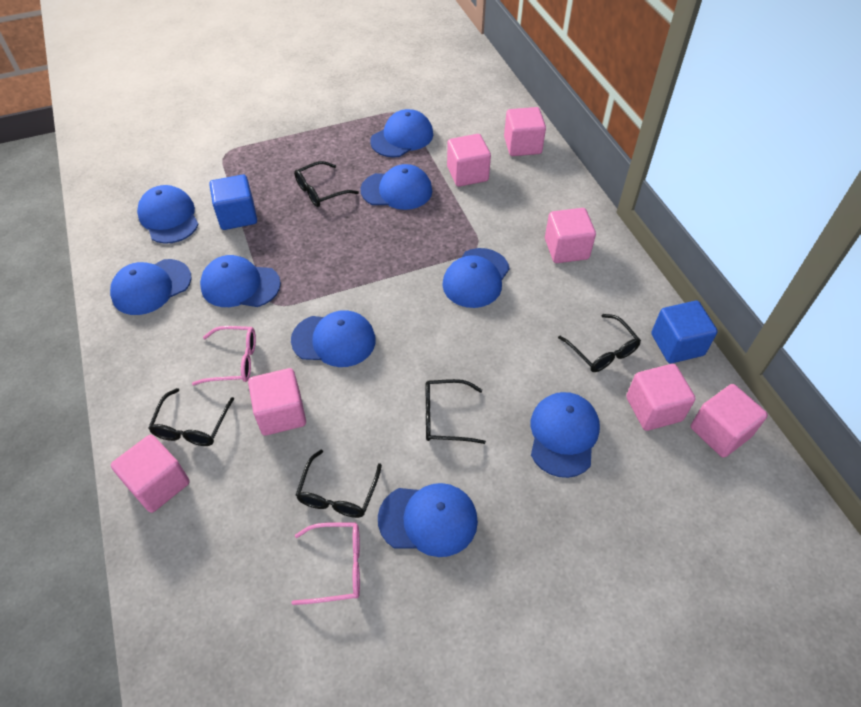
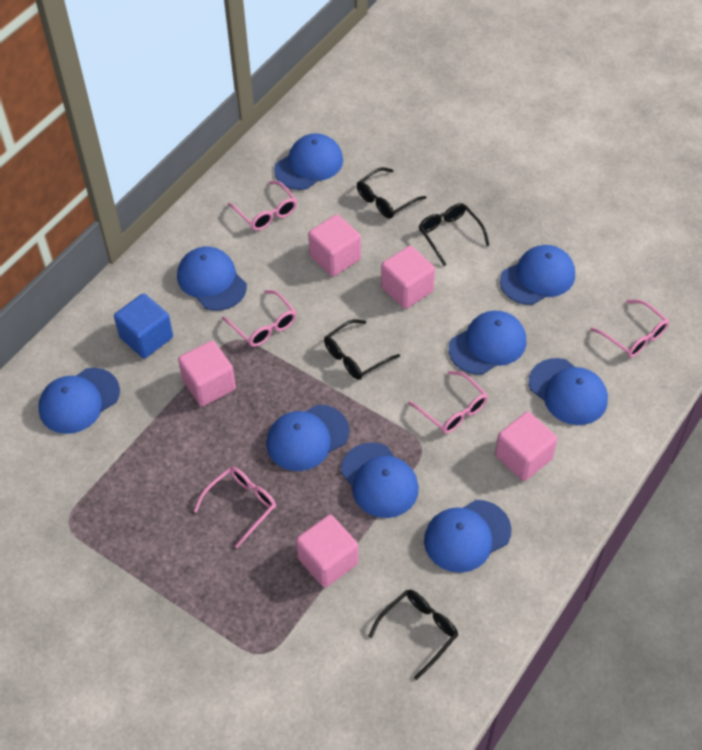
black glasses: [148,388,234,446] [294,161,359,207] [296,450,382,518] [426,379,486,444] [558,314,641,372] = 5 -> [324,319,400,380] [357,167,427,219] [368,590,458,680] [419,203,490,266] = 4
blue cube: [209,175,257,230] [651,301,718,363] = 2 -> [114,293,173,358] = 1
pink cube: [111,435,190,513] [248,368,306,436] [447,134,491,187] [504,107,546,156] [545,208,596,263] [626,364,696,431] [690,384,768,458] = 7 -> [178,341,236,406] [296,515,358,588] [308,214,361,277] [381,246,435,309] [495,412,557,481] = 5
pink glasses: [192,326,256,385] [291,522,360,605] = 2 -> [194,467,276,548] [222,290,296,347] [228,181,297,231] [408,371,488,434] [590,299,669,358] = 5

